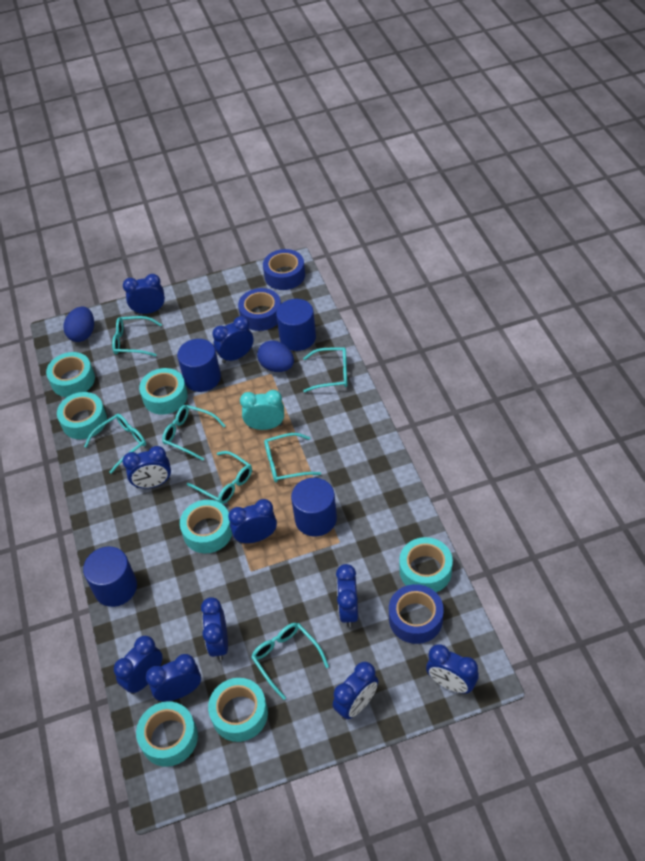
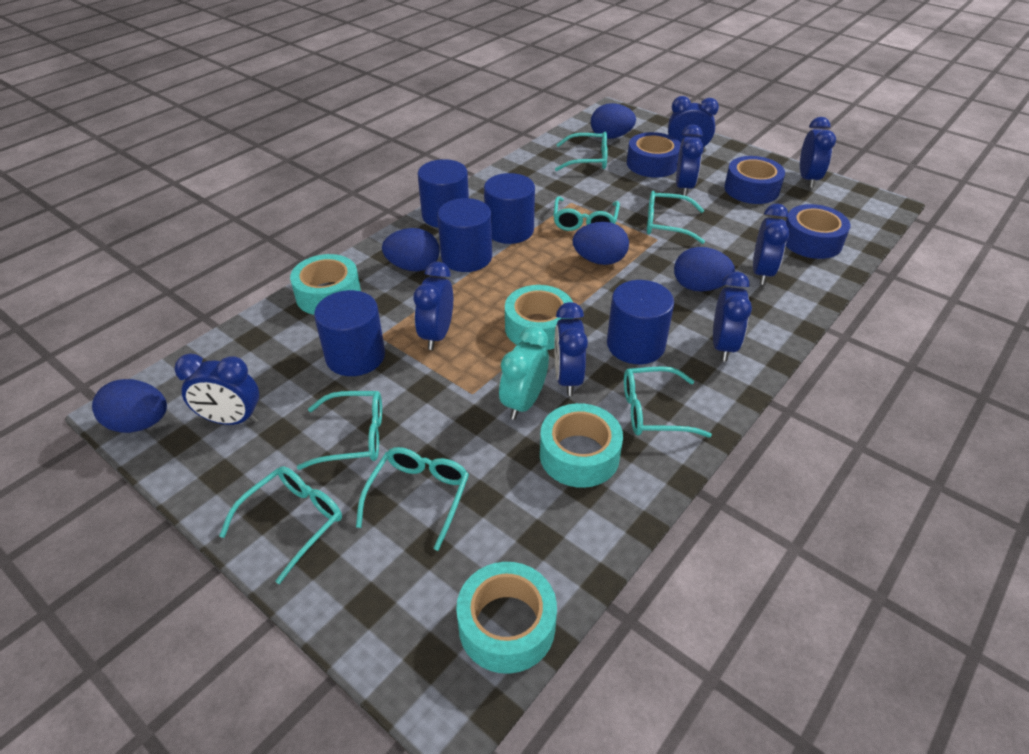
blue clock: [114,636,162,694] [122,446,171,489] [123,274,165,314] [146,654,201,702] [201,597,228,660] [213,316,254,363] [228,499,277,544] [333,662,378,720] [336,564,358,627] [426,644,479,694] = 10 -> [174,353,259,425] [413,262,453,350] [554,302,588,396] [668,96,719,153] [676,124,704,196] [713,272,752,362] [753,204,789,285] [800,117,836,188] = 8
blue cylinder: [83,547,137,607] [177,339,221,392] [276,299,316,351] [291,478,337,536] = 4 -> [314,290,385,376] [418,159,469,228] [437,198,492,272] [484,173,535,244] [607,280,674,364] = 5
blue egg: [63,307,94,342] [257,340,294,372] = 2 -> [92,379,167,433] [382,228,440,271] [573,222,629,265] [591,103,636,139] [674,247,735,292] = 5
turquoise tape: [46,352,95,397] [57,392,107,439] [136,701,198,767] [139,368,188,415] [180,500,232,553] [208,678,268,742] [399,537,453,592] = 7 -> [290,254,361,315] [456,562,557,674] [505,285,573,350] [540,403,623,488] = 4

